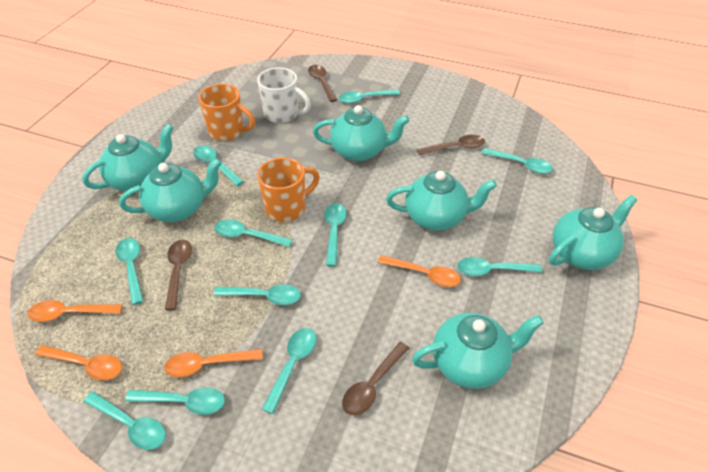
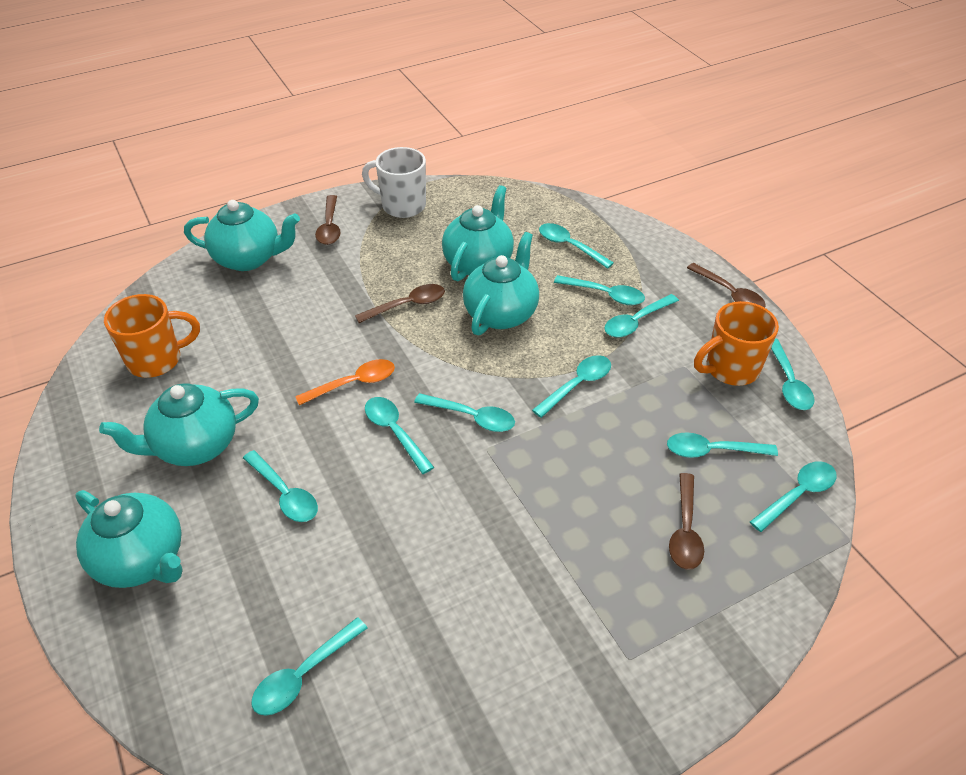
orange spoon: [28,300,123,322] [35,345,122,380] [164,349,263,377] [378,255,461,287] = 4 -> [295,359,395,405] = 1
turquoise teapot: [82,124,174,191] [119,158,222,222] [313,105,410,162] [386,171,497,231] [412,313,544,389] [549,195,637,270] = 6 -> [75,490,183,588] [99,383,259,466] [184,200,300,271] [442,185,514,281] [463,232,539,335] = 5

